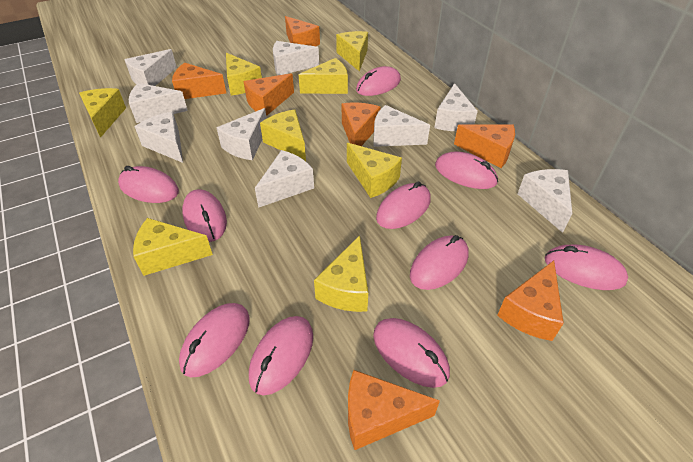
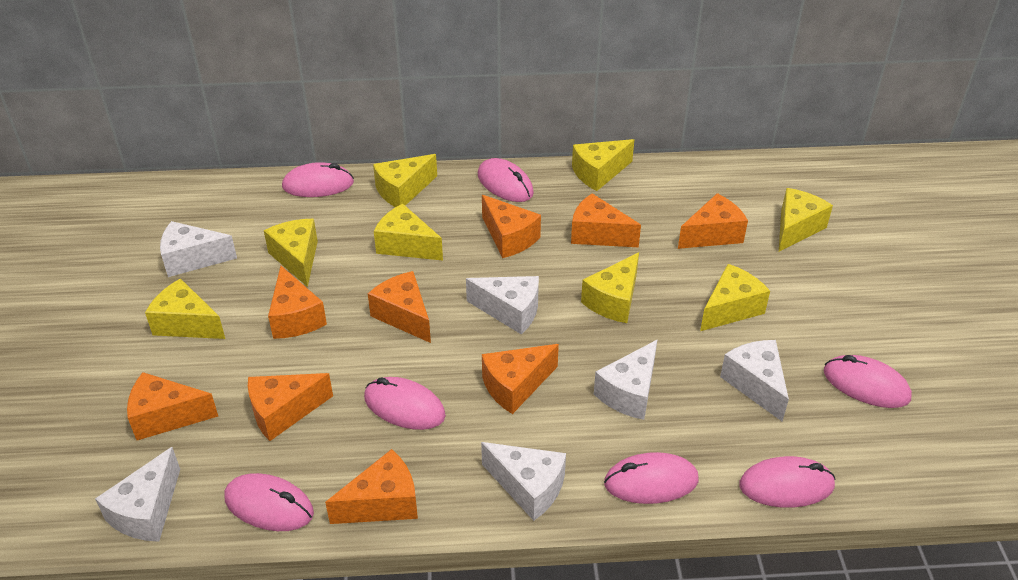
orange cheese: [172,63,226,99] [243,73,294,116] [285,16,320,46] [342,103,381,146] [348,370,440,450] [454,124,515,168] [497,261,564,341] = 7 -> [127,372,218,440] [248,373,333,441] [268,266,327,339] [325,449,418,524] [368,271,431,343] [482,195,541,258] [482,344,559,414] [571,193,641,247] [678,193,748,249] = 9
pink mouse: [118,166,179,203] [179,303,250,377] [182,189,227,242] [249,316,313,395] [356,66,401,96] [373,318,450,388] [376,181,431,229] [410,235,469,290] [435,151,498,189] [545,245,628,290] = 10 -> [224,473,314,531] [282,162,354,197] [364,377,446,430] [478,158,534,202] [604,452,699,504] [739,456,836,508] [824,355,912,408] = 7
white cheese: [124,49,177,86] [129,83,188,123] [134,112,183,163] [217,108,267,160] [255,150,314,208] [273,41,319,75] [373,105,430,147] [434,83,478,131] [518,169,572,233] = 9 -> [95,447,180,542] [160,221,237,277] [466,276,539,335] [481,442,566,521] [594,340,657,420] [720,340,789,422] = 6

